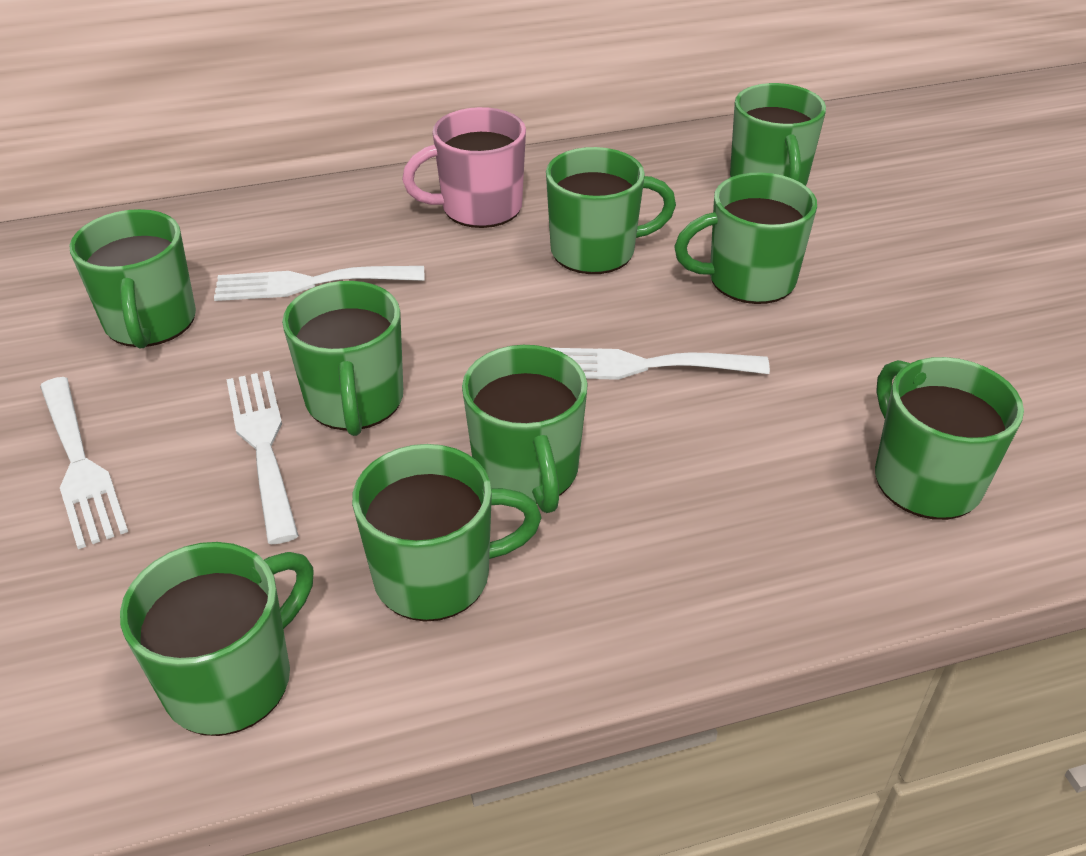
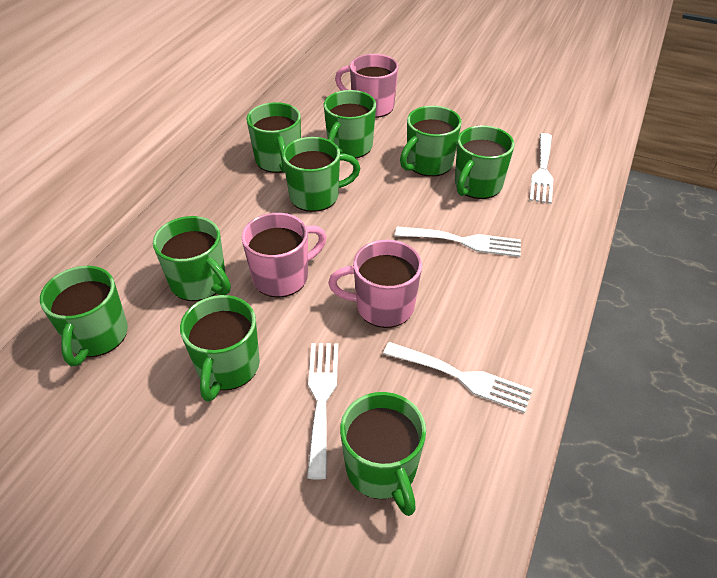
pink mug: [402,107,526,228] = 1 -> [241,213,327,297] [328,240,422,328] [335,54,398,118] = 3

